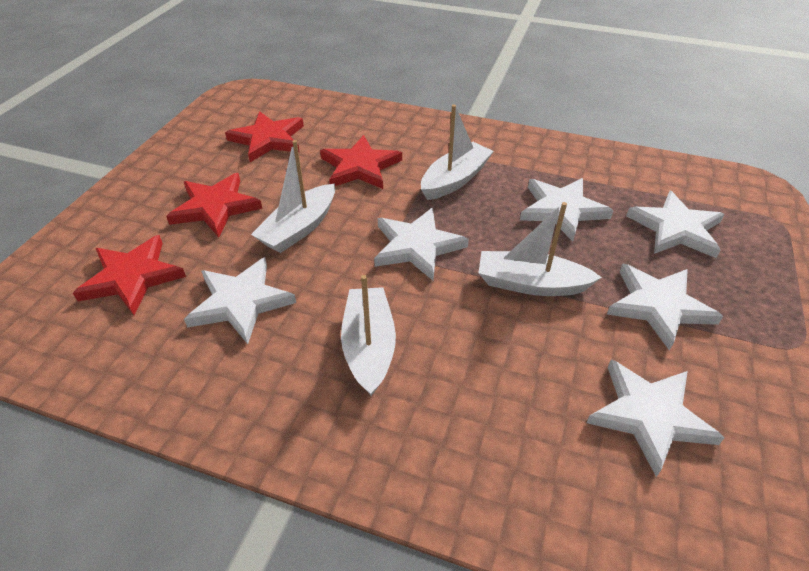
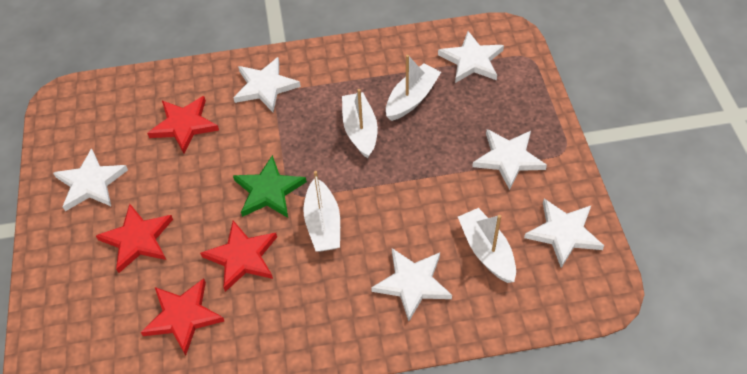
green star: none = 0 -> [233,155,307,218] = 1

